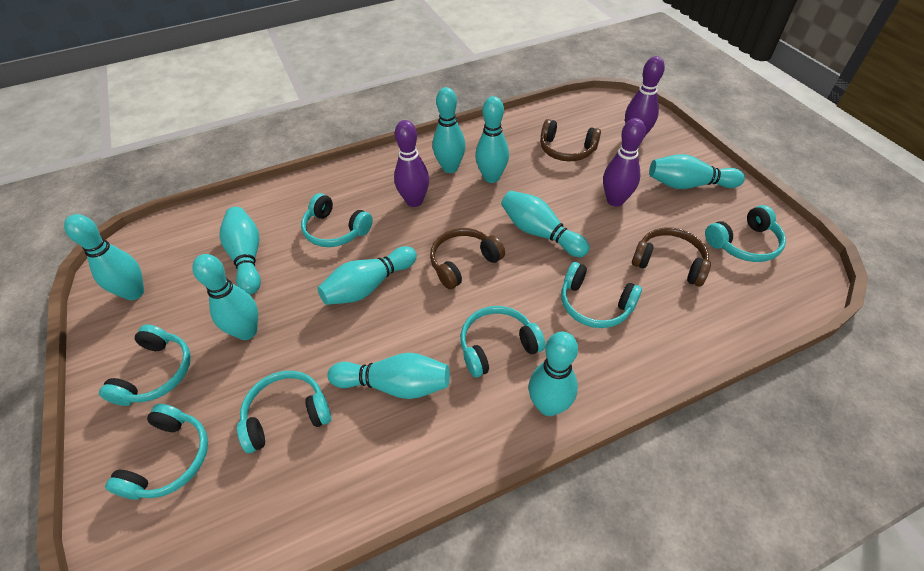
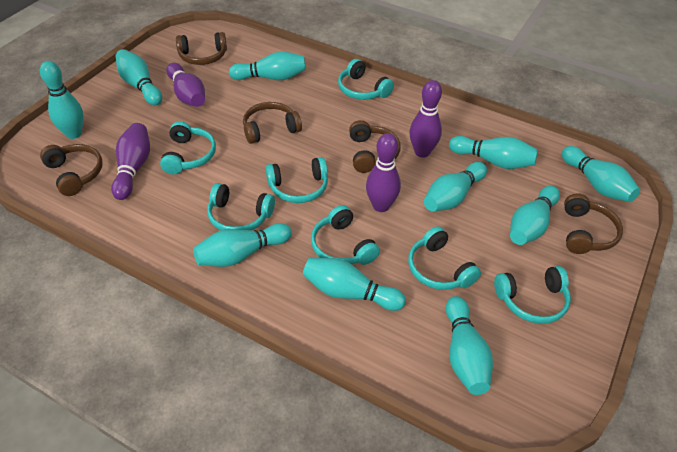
brown headphones: [430,228,505,289] [540,119,601,161] [632,227,711,287] = 3 -> [40,144,103,196] [176,32,227,65] [243,102,302,144] [349,120,401,173] [564,193,623,254] = 5
purple bowling pin: [394,120,429,207] [603,118,646,207] [625,56,665,136] = 3 -> [111,123,150,200] [166,63,205,107] [366,133,401,212] [409,80,442,158] = 4

